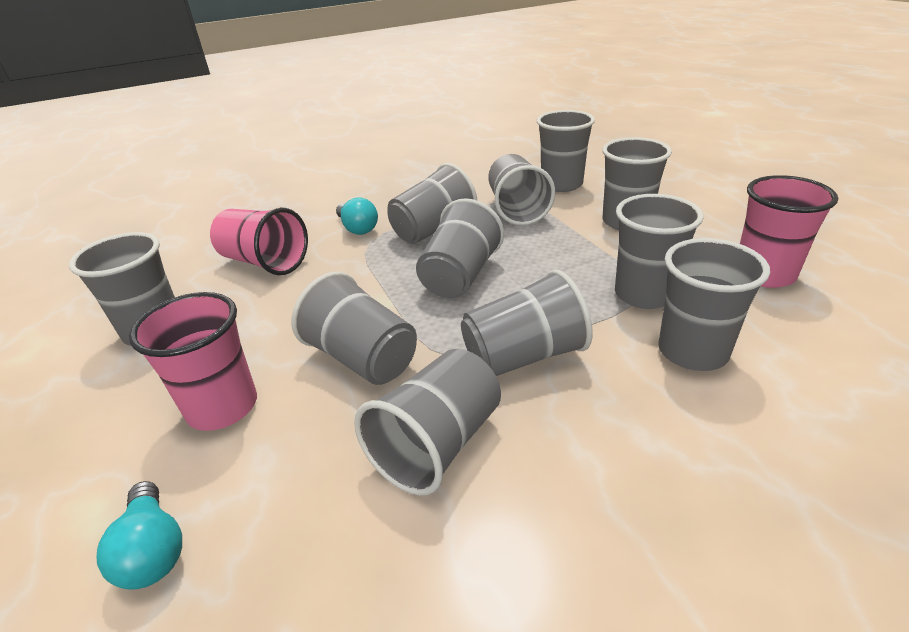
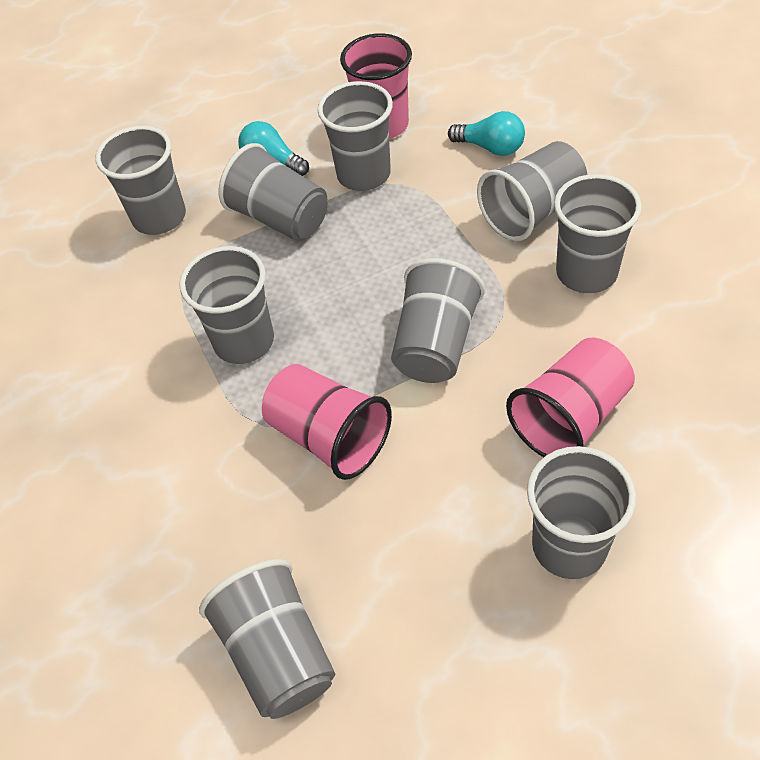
grey cup: [69,232,175,346] [291,272,417,385] [354,349,501,496] [387,163,477,244] [416,198,504,298] [461,269,593,376] [488,154,555,226] [537,110,595,192] [602,137,672,230] [615,194,704,309] [658,238,770,371] = 11 -> [96,126,186,235] [179,246,274,364] [199,559,335,719] [219,143,328,241] [317,81,393,191] [391,258,485,383] [477,141,587,241] [527,446,636,579] [554,174,642,293] = 9

